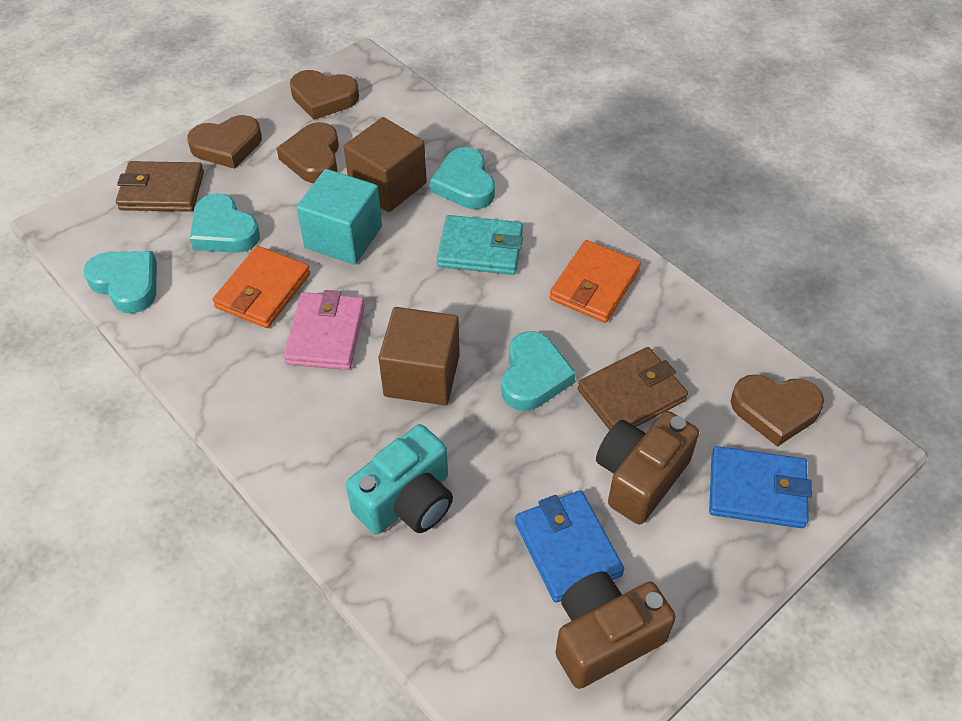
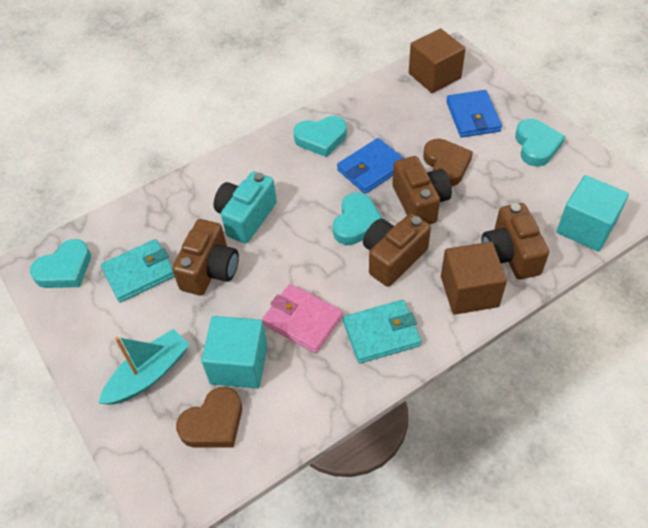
brown camera: [555,571,676,689] [596,411,699,524] = 2 -> [172,219,239,295] [363,213,431,287] [392,156,452,225] [482,203,549,280] = 4
brown heart: [187,115,262,169] [277,122,339,183] [290,70,359,120] [731,375,824,447] = 4 -> [176,387,242,448] [423,139,473,187] = 2
brown wallet: [116,161,204,212] [578,347,688,430] = 2 -> none = 0
orange wallet: [213,246,310,328] [549,240,641,323] = 2 -> none = 0
turquoise boat: none = 0 -> [98,329,189,405] = 1
turquoise cube: [296,169,382,264] = 1 -> [201,316,268,389] [557,175,629,251] = 2
turquoise wallet: [437,215,523,275] = 1 -> [101,239,175,303] [343,300,422,363] = 2

